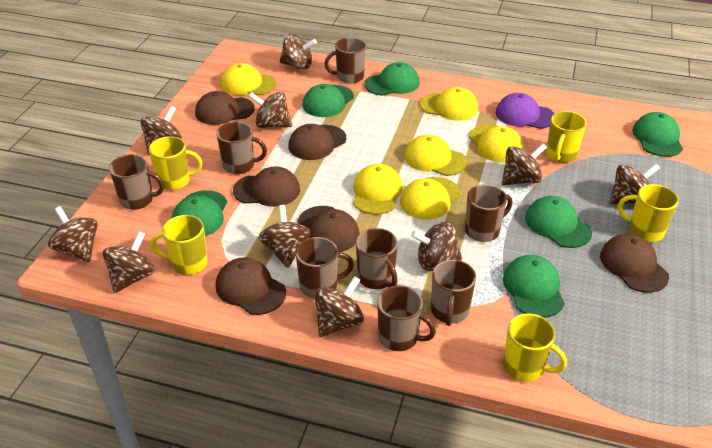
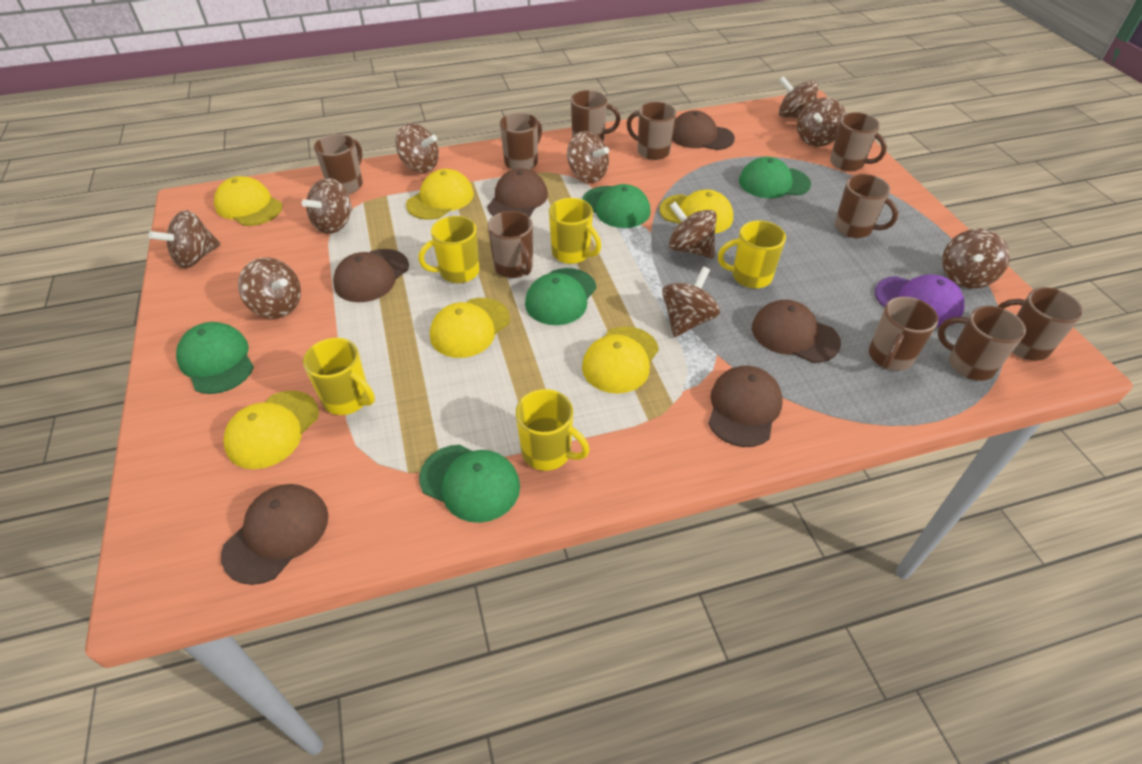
brown mug: [109,154,164,210] [216,122,267,174] [296,237,354,299] [325,37,366,83] [356,228,398,289] [377,285,436,351] [431,260,476,326] [465,184,512,242] = 8 -> [314,134,363,194] [488,211,533,278] [500,113,542,170] [571,90,620,141] [627,102,677,160] [830,112,887,171] [835,174,898,238] [869,297,938,371] [938,306,1026,381] [997,287,1083,361] = 10
green cap: [171,190,227,236] [303,84,354,117] [365,62,420,96] [503,255,565,318] [525,196,592,248] [632,112,683,157] = 6 -> [176,322,254,394] [419,445,520,523] [525,268,597,325] [582,184,650,228] [739,157,811,198] = 5

